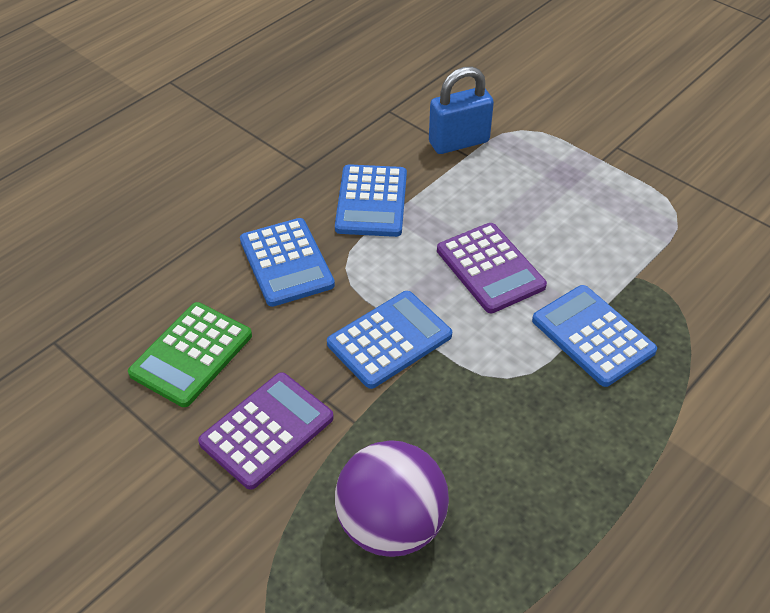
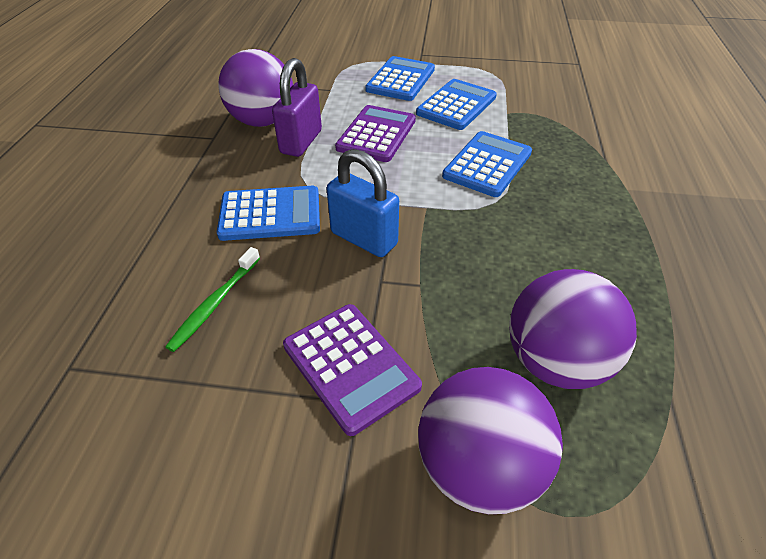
green calculator: [128,302,252,407] = 1 -> none = 0
green toothbrush: none = 0 -> [165,247,260,352] = 1
purple ball: [335,440,449,557] = 1 -> [218,49,293,127] [418,367,563,514] [509,269,637,389] = 3
purple padlock: none = 0 -> [272,58,322,157] = 1

